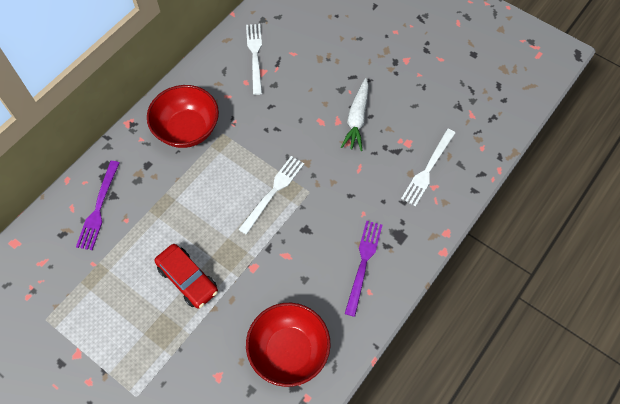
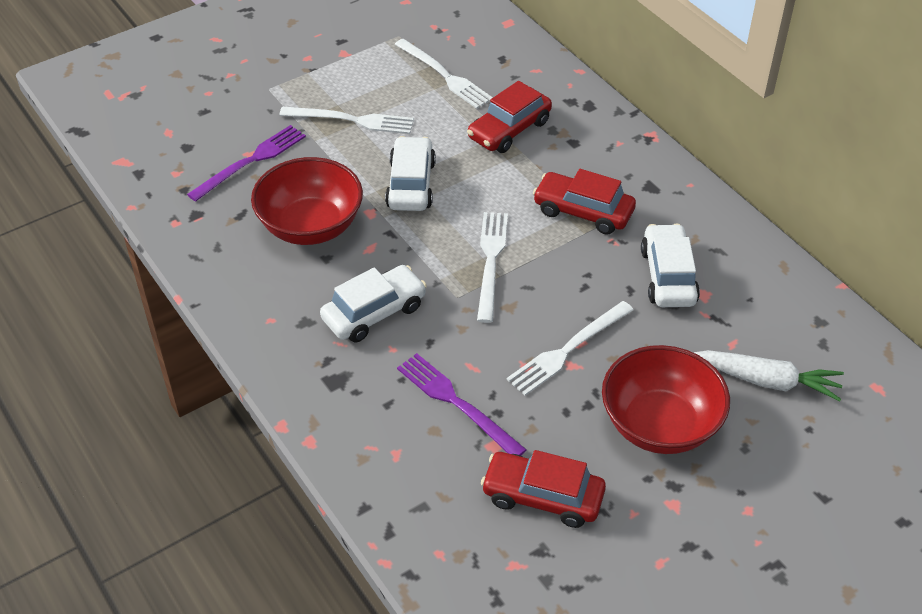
red car: [155,244,218,309] = 1 -> [467,81,552,153] [481,450,606,528] [533,169,636,235] = 3
white car: none = 0 -> [320,265,427,342] [385,136,436,211] [641,224,700,307] = 3
white fork: [238,156,304,235] [246,24,262,95] [401,129,455,206] = 3 -> [279,107,414,134] [395,39,493,109] [477,212,508,323] [507,301,633,396] = 4

